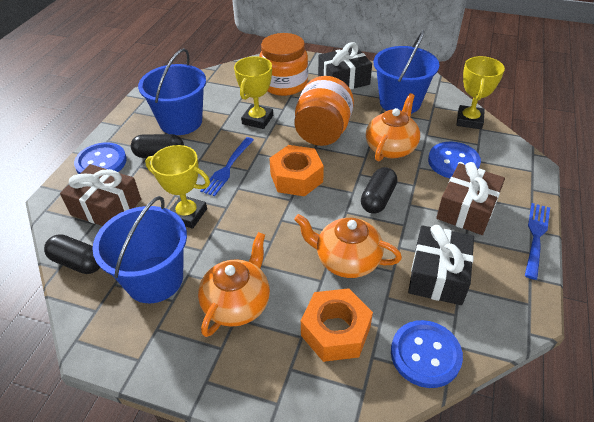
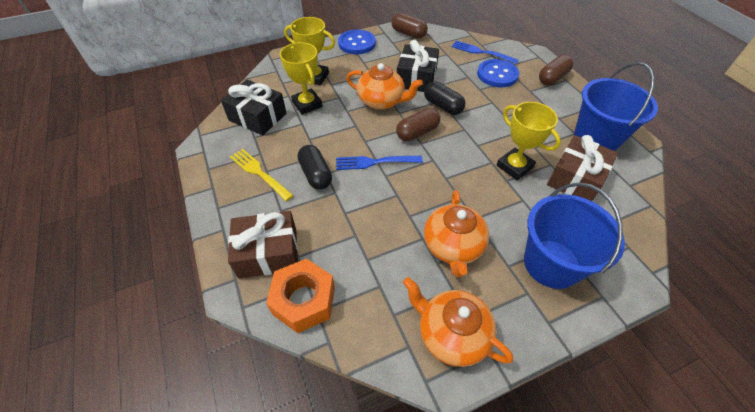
black capsule: [44,234,100,274] [131,134,184,158] [361,167,397,214] = 3 -> [297,145,332,189] [424,81,466,115] = 2
blue bucket: [92,196,187,303] [138,48,206,135] [374,30,439,114] = 3 -> [524,183,625,289] [574,62,658,151] = 2
blue button: [74,142,127,174] [391,320,463,388] [428,142,481,178] = 3 -> [338,30,376,54] [477,59,519,87] = 2
brown capsule: none = 0 -> [392,13,428,38] [396,108,440,141] [539,55,573,85] = 3
orange jar: [259,33,308,96] [294,76,354,146] = 2 -> none = 0
orange nut: [269,145,324,196] [301,288,373,362] = 2 -> [266,259,335,333] = 1
yellow fork: none = 0 -> [230,149,294,201] = 1

